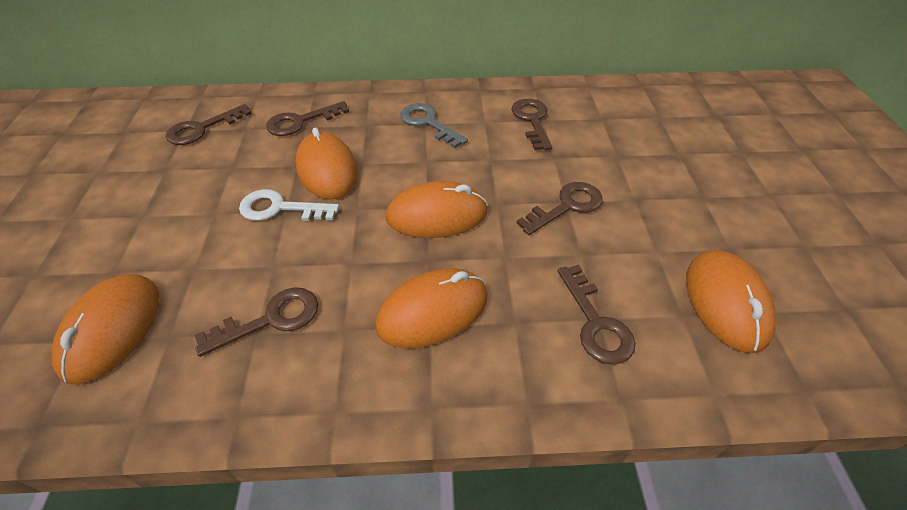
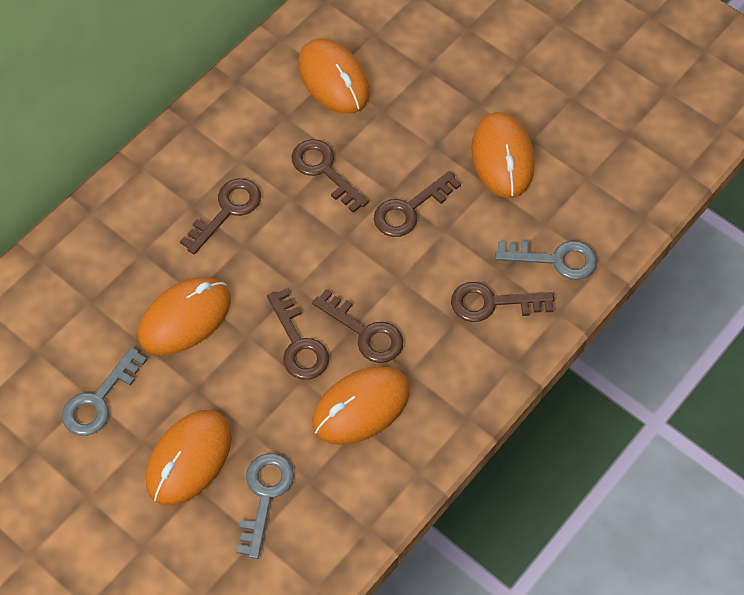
grey key: [400,103,468,148] = 1 -> [62,347,147,436] [237,453,294,559] [495,241,597,280] = 3
white key: [239,189,339,221] = 1 -> none = 0

